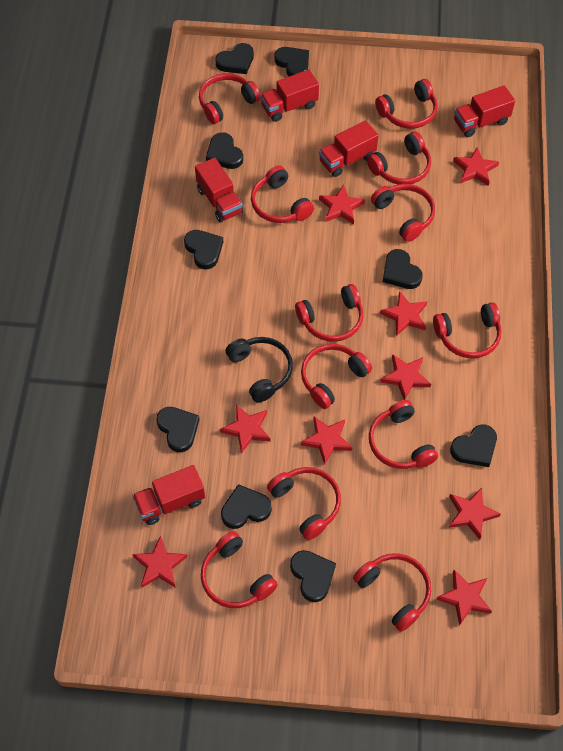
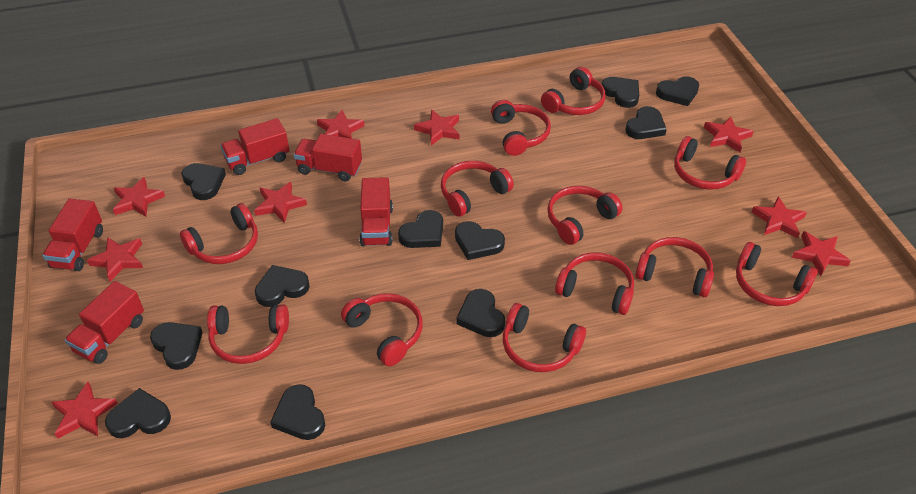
black headphones: [226,337,293,403] = 1 -> none = 0
black heart: [156,407,200,452] [184,230,223,269] [206,132,243,169] [215,43,254,74] [221,484,272,529] [275,47,309,76] [290,550,336,602] [383,249,423,289] [450,424,497,467] = 9 -> [105,388,171,438] [150,322,203,370] [181,163,226,200] [255,265,310,307] [270,384,325,440] [398,210,443,248] [455,221,505,260] [456,289,505,337] [601,77,639,108] [625,106,667,139] [656,76,699,106] = 11

